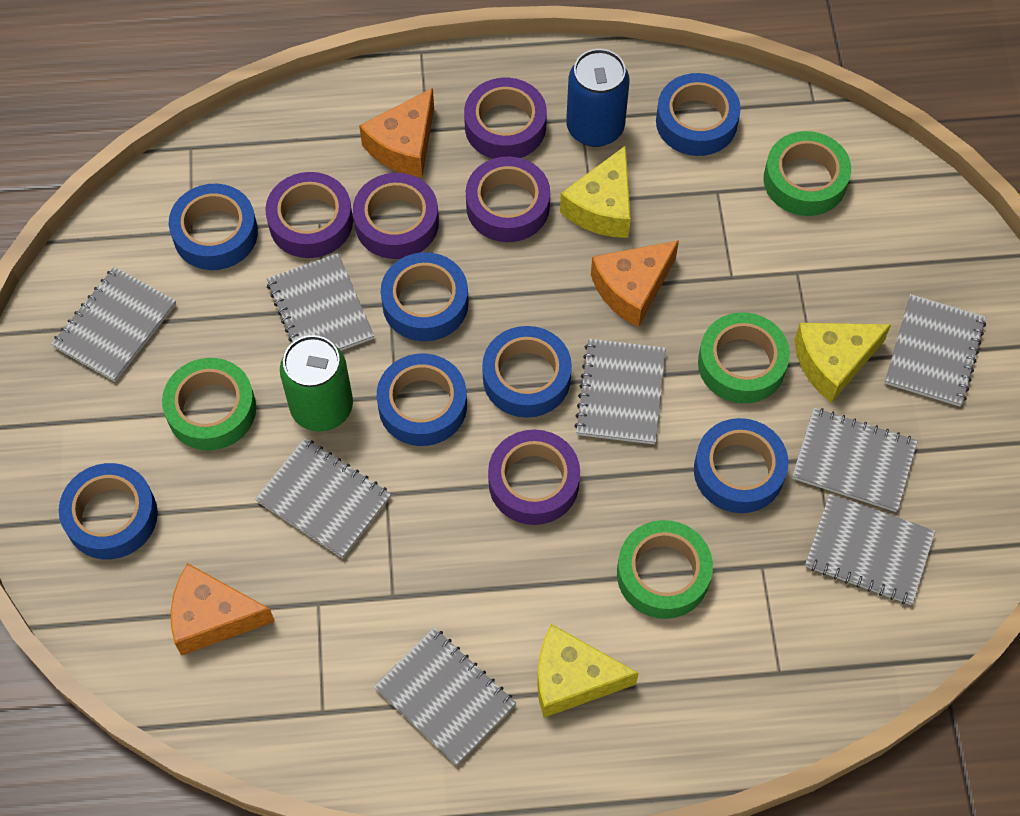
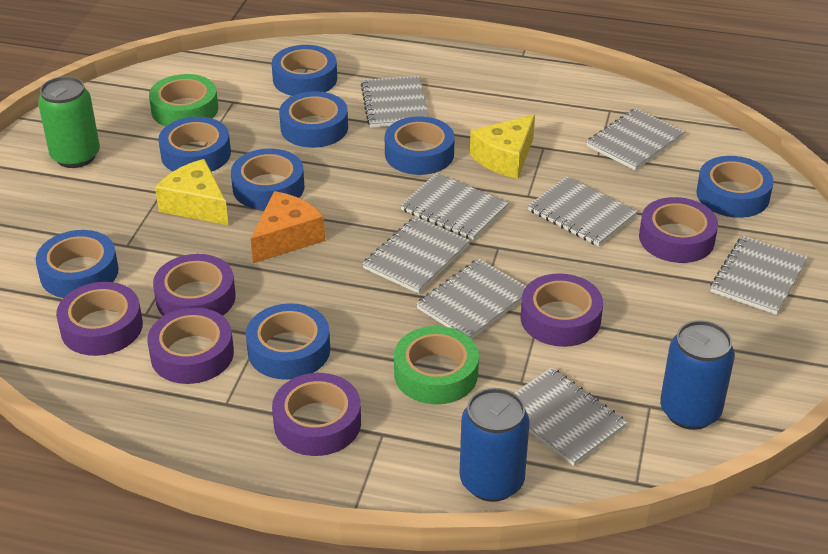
blue can: [566,49,630,147] = 1 -> [459,388,530,502] [660,320,735,430] = 2
blue tape: [59,463,158,559] [169,184,258,270] [377,354,467,446] [381,252,469,341] [482,326,572,418] [656,73,741,156] [694,418,788,513] = 7 -> [36,230,119,298] [158,117,231,172] [231,149,304,210] [246,303,330,380] [272,45,337,96] [279,91,348,148] [385,116,455,175] [696,156,774,218] = 8
green tape: [162,358,256,450] [617,520,713,619] [698,312,790,403] [764,131,851,216] = 4 -> [149,74,218,126] [394,326,479,404] = 2
orange cheese: [171,563,275,656] [359,88,434,178] [591,240,679,327] = 3 -> [251,191,325,263] = 1
purple tape: [266,172,353,258] [353,173,439,259] [464,78,547,159] [466,156,550,242] [488,430,580,525] = 5 -> [56,282,143,356] [147,307,234,384] [153,254,236,316] [272,373,361,456] [520,273,603,347] [639,197,718,263] = 6
yellow cheese: [537,624,639,718] [560,145,631,238] [794,323,891,403] = 3 -> [155,159,229,226] [470,114,535,179] = 2

